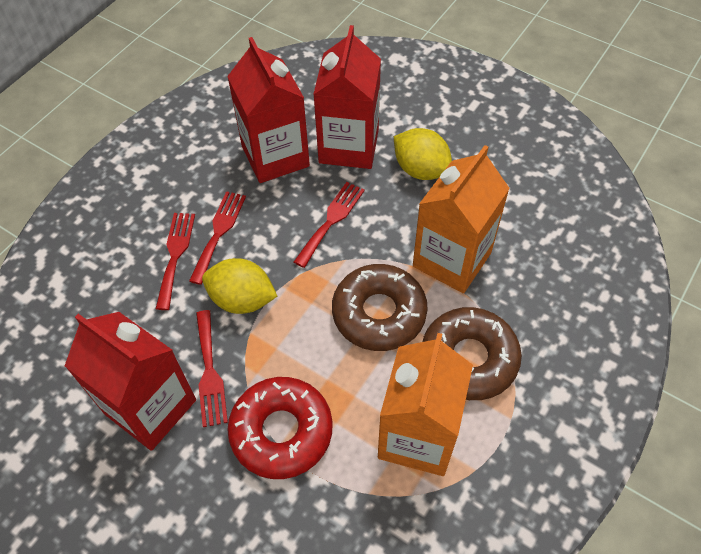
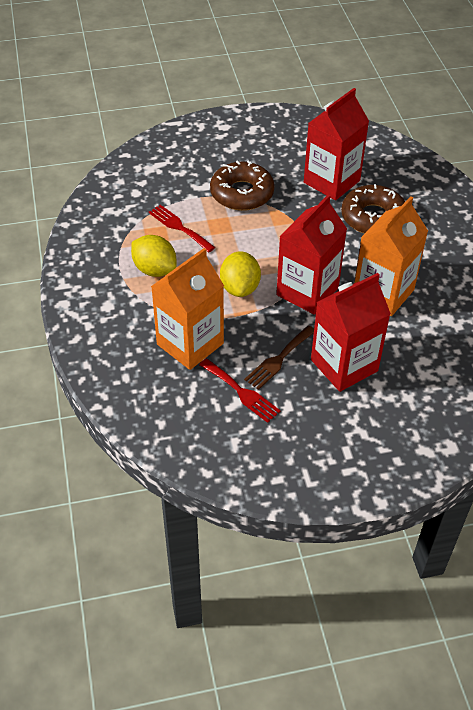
brown fork: none = 0 -> [244,325,314,390] = 1
red donut: [227,377,333,479] = 1 -> none = 0
red fork: [156,213,195,310] [189,191,246,285] [196,310,228,427] [294,182,365,268] = 4 -> [149,204,215,253] [199,358,281,423] = 2

